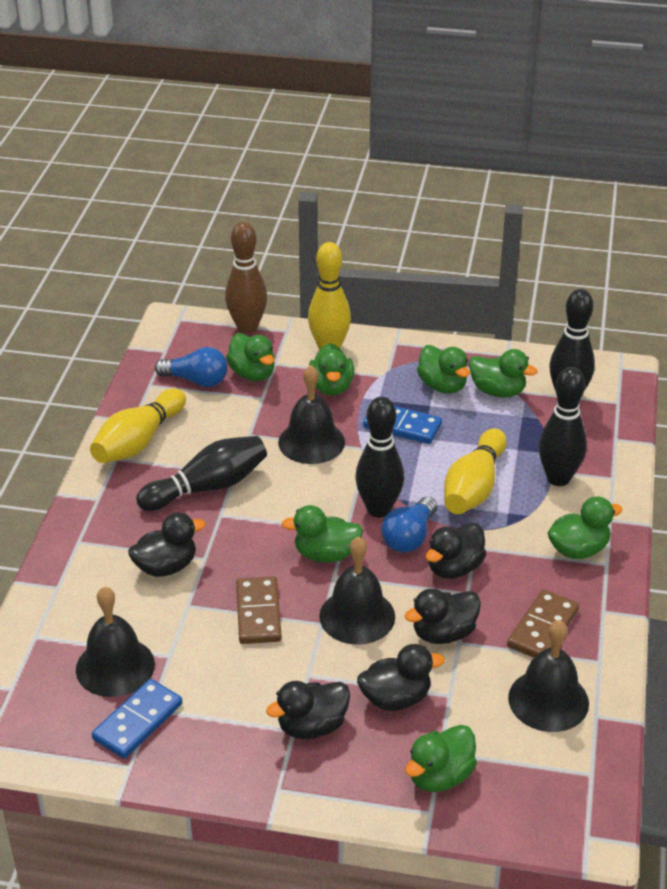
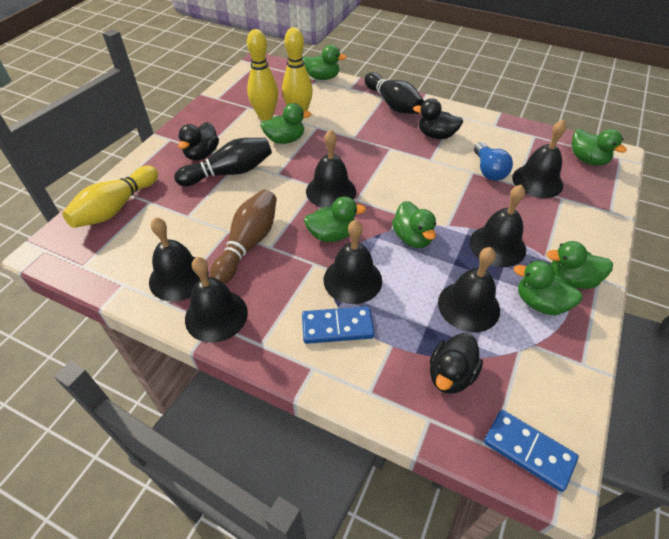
black bell: [76,586,155,697] [278,365,345,464] [319,536,395,645] [508,620,589,732] = 4 -> [149,217,209,302] [185,257,248,343] [306,129,356,208] [324,220,382,304] [438,247,500,332] [470,185,526,267] [512,120,566,198] = 7
black bowling pin: [136,436,267,511] [355,397,404,517] [538,367,587,486] [549,289,595,395] = 4 -> [174,138,272,186] [364,72,424,114] = 2
black duck: [128,513,205,577] [266,681,350,739] [357,644,445,711] [404,589,481,644] [426,523,486,579] = 5 -> [178,122,219,160] [413,98,463,139] [430,333,483,394] = 3
blue light bulb: [155,347,227,387] [381,497,437,553] = 2 -> [474,142,513,181] = 1
brown domino: [236,577,282,644] [507,589,579,658] = 2 -> none = 0

